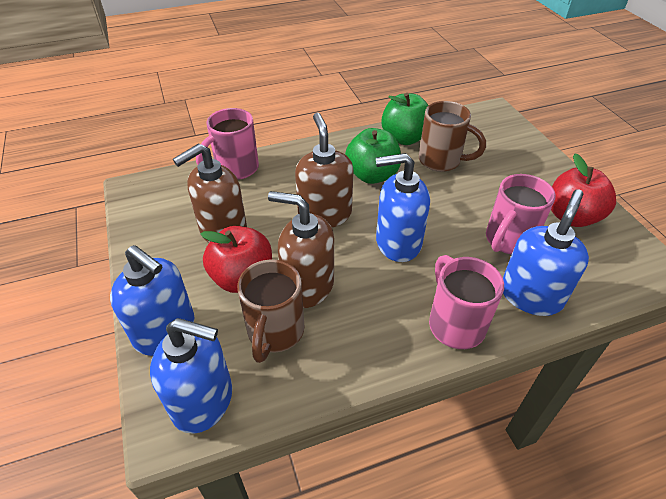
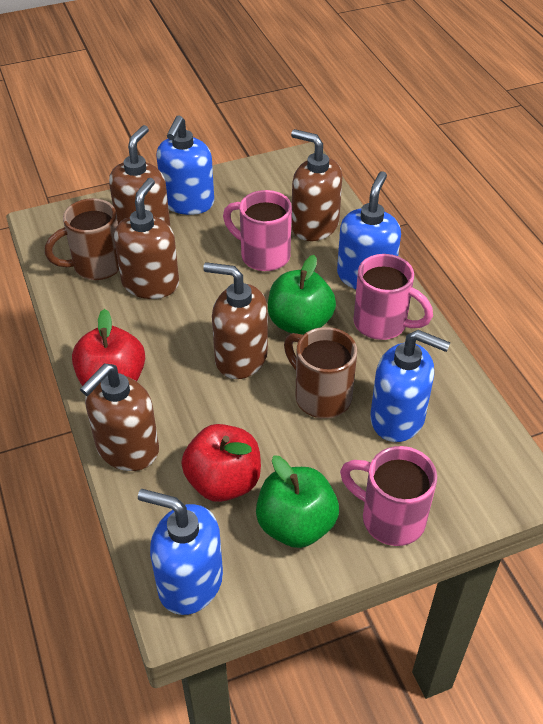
brown soap dispenser: [173,143,247,243] [268,191,334,308] [295,113,354,227] = 3 -> [80,363,159,471] [109,125,170,226] [114,178,179,299] [203,262,268,379] [291,129,342,241] = 5

